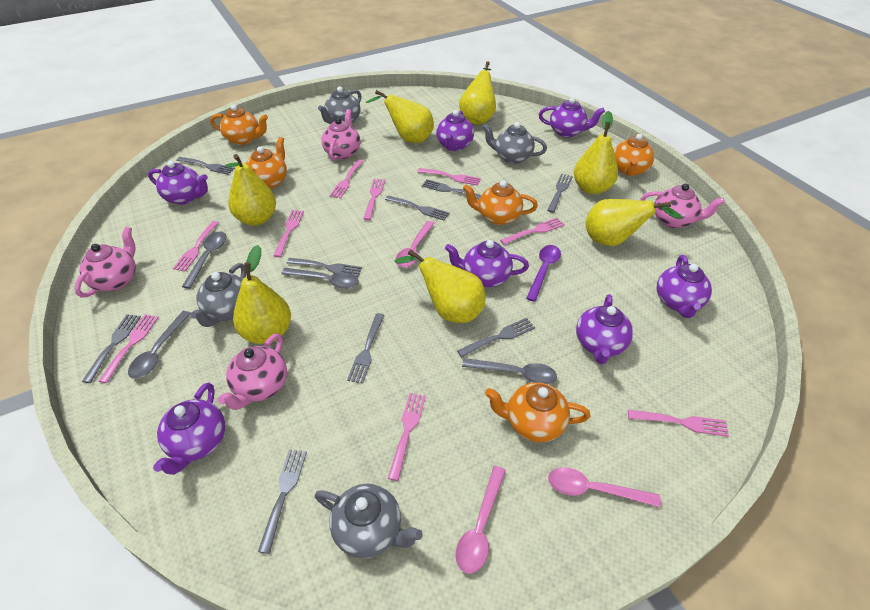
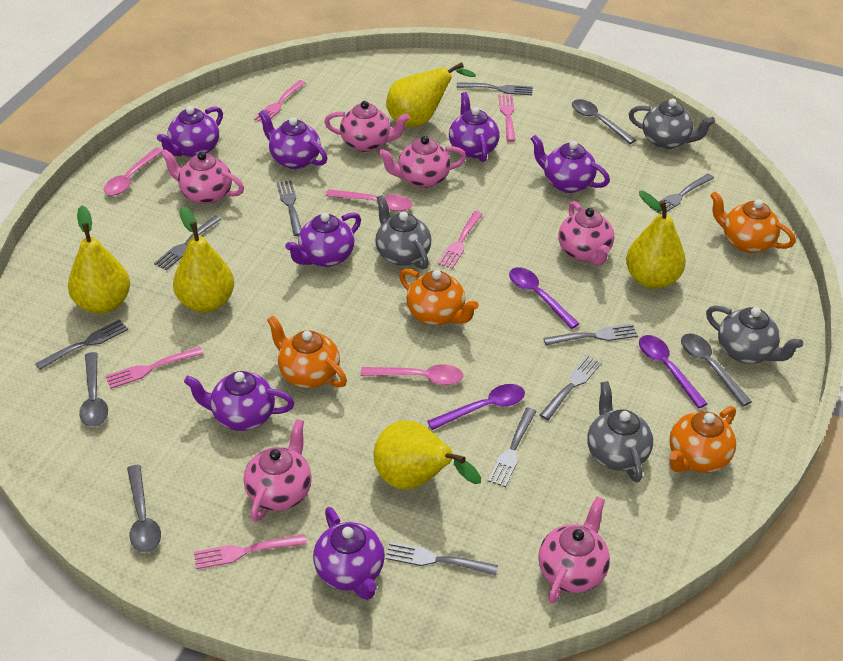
orange teapot: [210,105,268,145] [246,137,287,189] [463,180,538,225] [485,382,591,442] [614,134,654,176] = 5 -> [267,316,347,388] [399,269,479,326] [669,406,736,473] [710,191,796,253] = 4
pink fork: [99,314,159,383] [173,221,219,272] [273,210,304,257] [329,159,363,199] [364,179,385,220] [388,393,426,481] [417,168,481,186] [500,218,565,245] [628,410,729,437] = 9 -> [105,347,203,389] [194,534,306,569] [254,80,306,123] [438,211,483,269] [498,95,515,142] = 5
pink teapot: [74,226,136,297] [218,333,287,410] [321,109,360,161] [641,183,725,228] = 4 -> [161,149,244,205] [244,419,312,522] [324,101,410,152] [379,136,466,188] [538,497,610,603] [558,201,614,266] = 6
purple spoon: [526,245,561,302] = 1 -> [427,384,525,430] [509,267,579,329] [639,335,707,409] = 3
yellow pear: [225,154,276,226] [233,245,291,344] [366,90,434,143] [394,249,486,323] [459,61,496,125] [574,111,618,194] [585,199,681,246] = 7 -> [68,206,130,314] [173,206,234,313] [373,420,481,489] [386,62,476,127] [626,191,686,289] = 5

